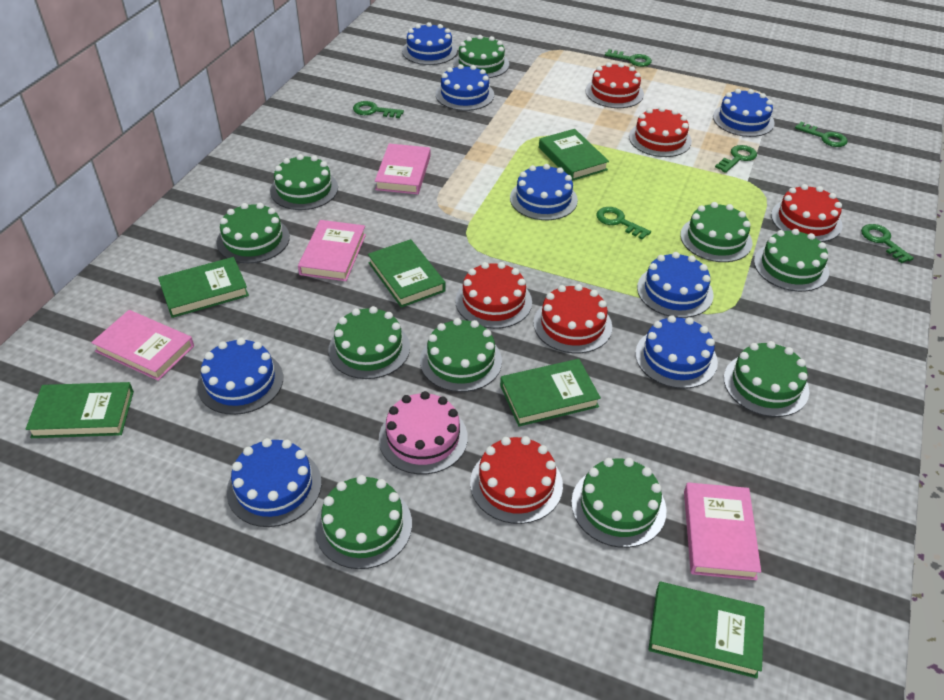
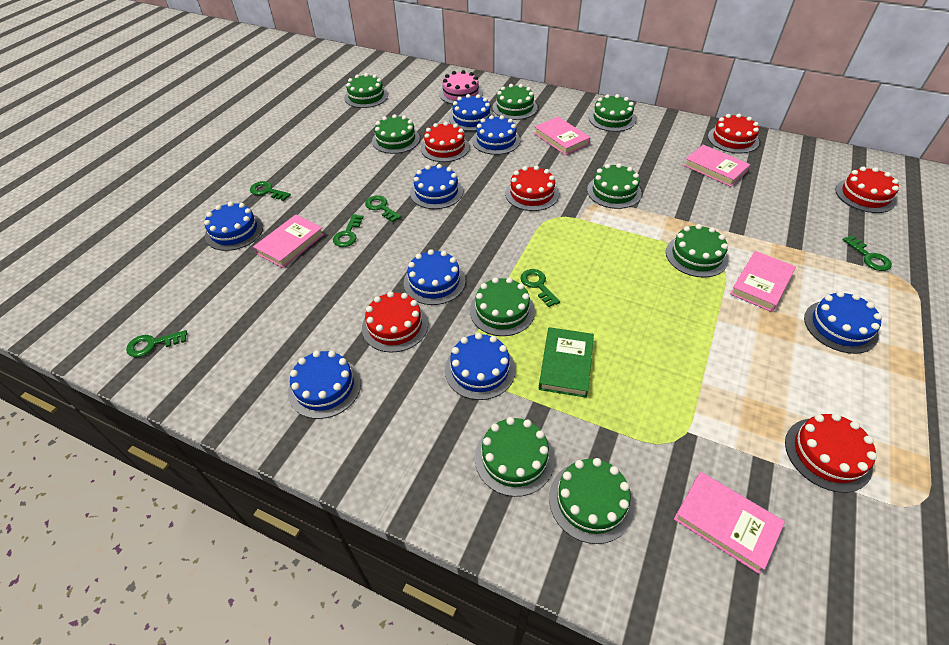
green book: [26,382,134,438] [158,257,249,318] [368,239,446,308] [500,359,601,426] [539,129,609,181] [648,582,764,678] = 6 -> [539,327,594,398] = 1
green cake: [216,203,290,263] [270,154,338,210] [315,475,412,569] [328,306,410,379] [420,318,502,392] [453,35,509,78] [571,458,667,548] [680,202,752,262] [724,341,809,417] [754,229,829,292] = 10 -> [344,73,388,108] [372,114,420,154] [470,277,535,336] [475,417,555,497] [492,84,538,120] [549,458,634,544] [587,163,642,209] [589,94,636,132] [666,224,728,277] = 9
pink book: [91,310,194,381] [298,220,366,281] [375,143,431,194] [684,482,761,580] = 4 -> [253,215,324,268] [534,117,591,155] [674,472,785,574] [684,145,750,187] [730,251,796,312] = 5

